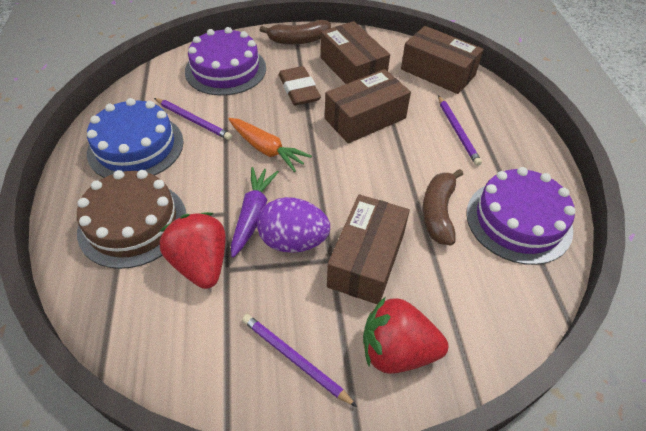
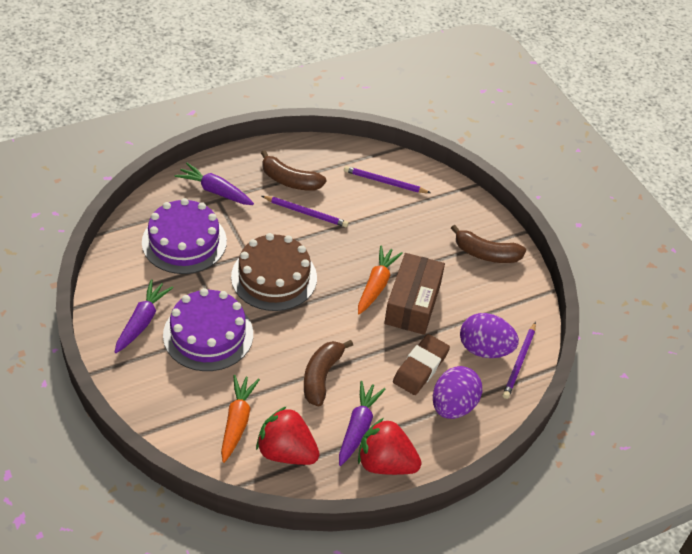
blue cake: [87,98,184,178] = 1 -> none = 0
brown banana: [260,20,331,44] [422,169,463,246] = 2 -> [261,150,326,191] [304,340,353,406] [451,225,526,263] = 3
brown box: [321,21,390,84] [325,69,411,143] [327,194,410,304] [401,26,483,94] = 4 -> [384,253,445,335] = 1
orange carrot: [229,118,312,172] = 1 -> [221,375,260,463] [358,245,403,314] = 2
purple carrot: [231,167,279,258] = 1 -> [115,279,173,353] [174,163,254,205] [339,381,386,466] = 3
purple egg: [257,197,330,253] = 1 -> [433,366,482,419] [460,313,519,358] = 2

